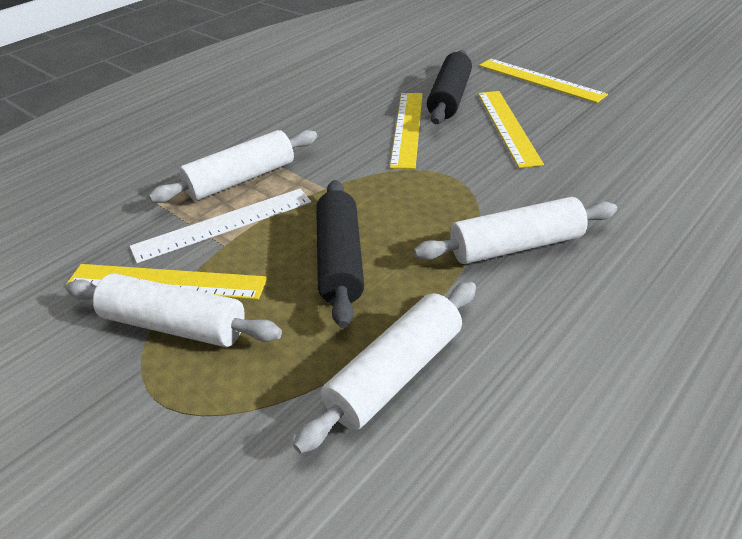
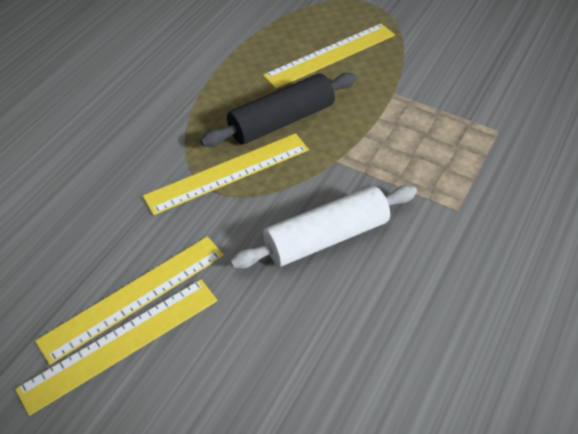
black rolling pin: [316,180,364,328] [427,50,472,124] = 2 -> [200,73,356,147] = 1
white rolling pin: [66,273,282,347] [149,130,317,203] [293,282,476,454] [414,197,617,264] = 4 -> [230,185,417,269] = 1
white ruler: [130,188,311,263] = 1 -> none = 0

